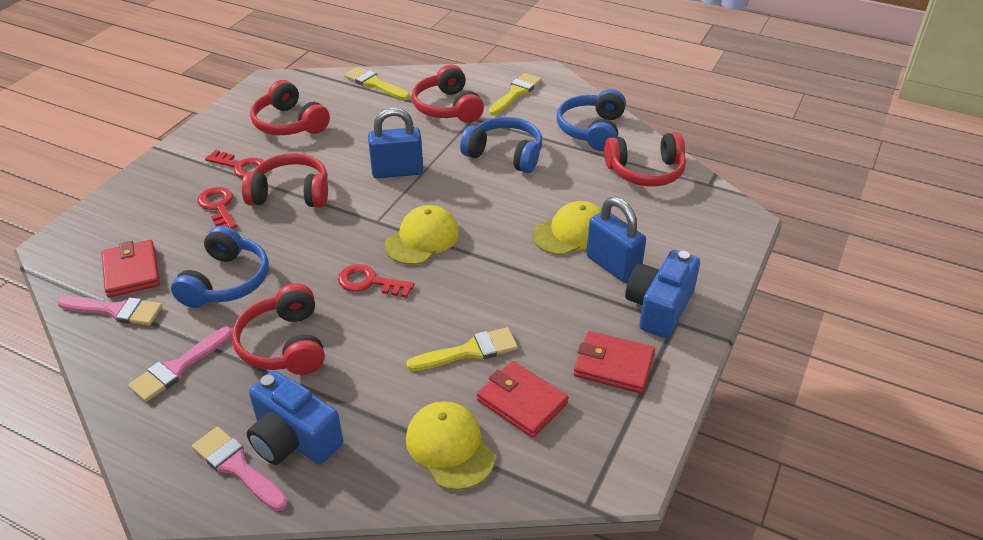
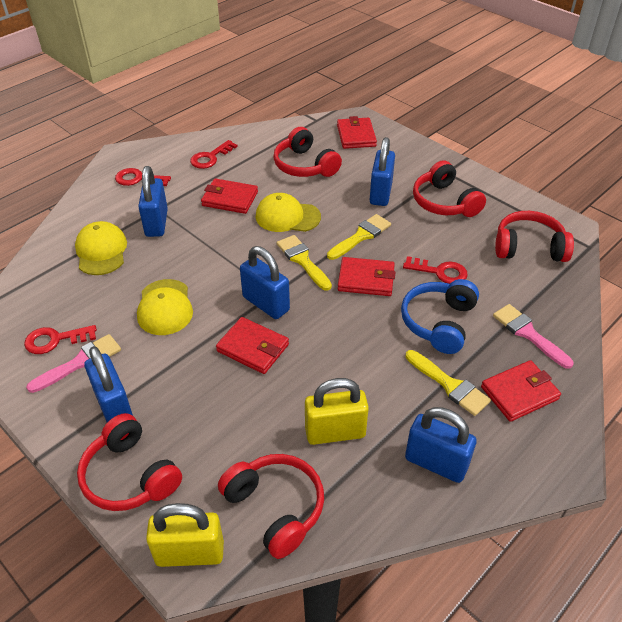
blue camera: [247,370,343,465] [625,250,700,338] = 2 -> none = 0
blue headphones: [171,226,269,308] [460,117,542,173] [557,89,626,151] = 3 -> [401,279,479,354] = 1
blue padlock: [368,108,423,179] [586,197,646,283] = 2 -> [84,346,133,423] [138,166,168,237] [240,246,290,319] [370,137,395,206] [405,407,477,483] = 5
pink brush: [57,296,162,325] [128,327,232,402] [192,427,288,511] = 3 -> [26,334,121,393] [493,304,573,369] = 2
red key: [198,187,237,229] [205,150,264,178] [338,264,415,298] = 3 -> [24,325,97,354] [115,168,171,186] [190,140,238,169] [403,256,468,284] = 4
red wallet: [102,240,160,298] [477,361,569,438] [574,331,655,394] = 3 -> [201,178,258,214] [216,317,289,374] [337,116,377,149] [338,257,395,296] [481,360,561,422] = 5
yellow padlock: none = 0 -> [146,503,224,567] [305,378,369,445] = 2

